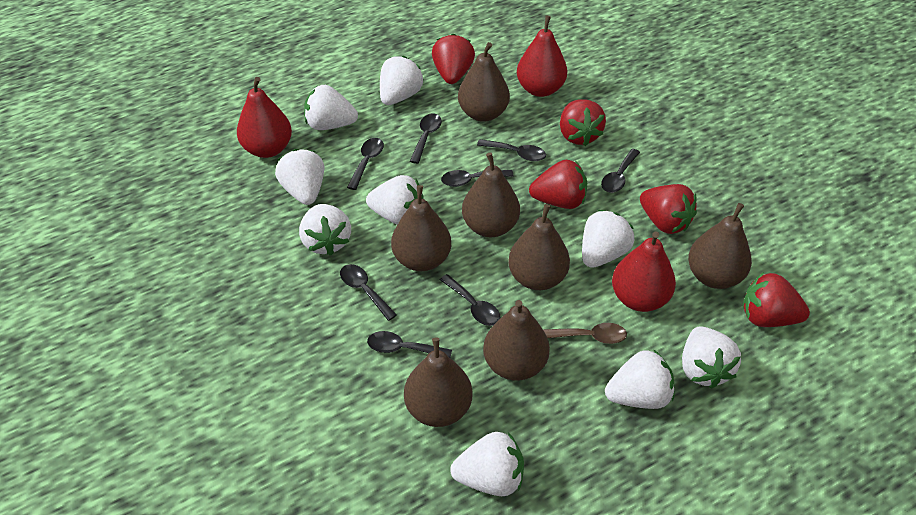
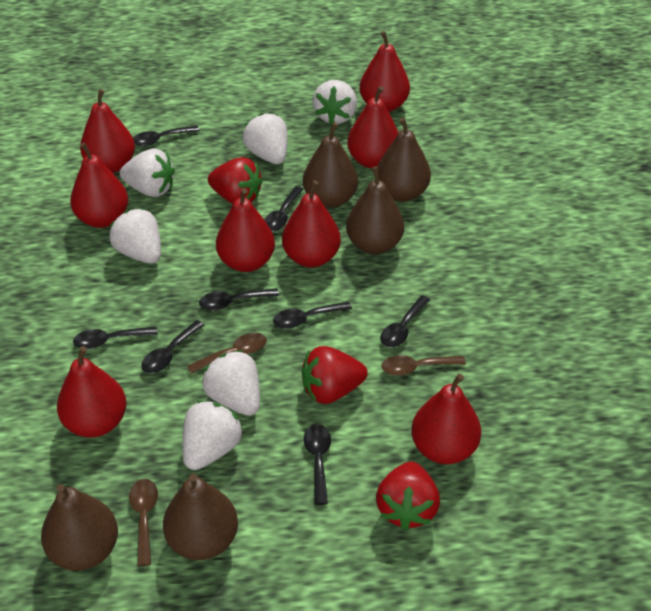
brown pear: [391,185,451,271] [404,337,472,427] [458,42,510,122] [462,153,520,237] [483,300,550,381] [508,204,570,290] [688,203,752,289] = 7 -> [41,484,118,571] [163,473,238,560] [303,122,358,208] [346,166,404,254] [377,118,431,202] = 5
brown spoon: [543,323,627,344] = 1 -> [129,479,158,566] [187,333,267,374] [382,355,466,376] = 3
red pear: [237,77,292,158] [517,16,567,97] [612,231,676,312] = 3 -> [57,346,126,438] [70,142,128,228] [80,89,135,173] [216,188,275,272] [282,180,341,268] [347,86,399,168] [359,31,410,112] [411,374,481,464] = 8
red strawberry: [432,33,475,84] [529,160,587,209] [560,99,606,146] [640,184,697,234] [743,272,810,327] = 5 -> [208,157,263,204] [302,346,368,404] [376,461,440,530] = 3
white strawberry: [275,149,324,205] [299,204,351,256] [304,85,358,130] [366,175,423,225] [380,56,424,105] [450,432,524,496] [582,210,634,268] [605,349,674,409] [682,326,741,389] = 9 -> [109,208,161,264] [120,149,175,197] [182,400,243,470] [202,350,260,416] [243,113,288,164] [313,80,357,125] = 6

